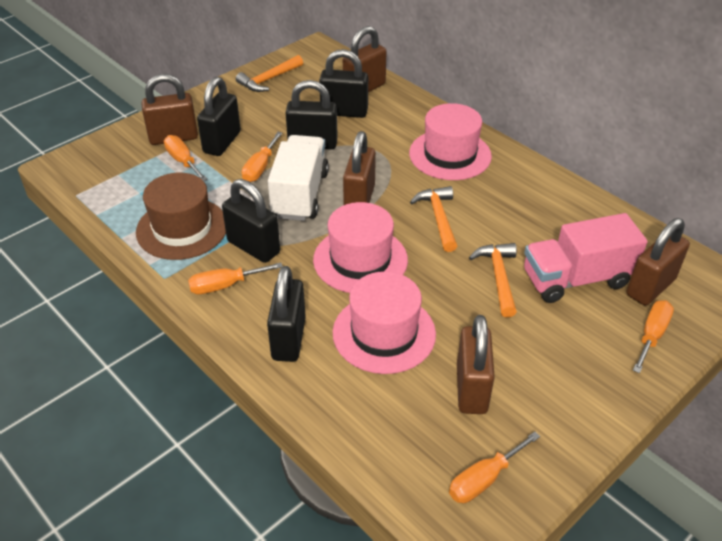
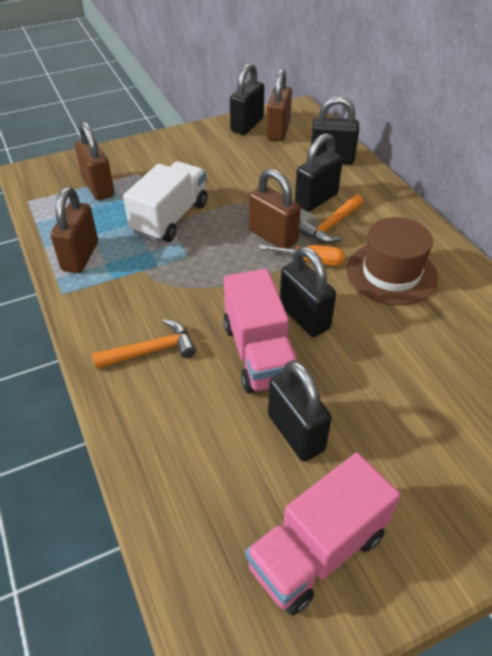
brown padlock: [141,74,198,145] [343,26,387,92] [343,131,376,205] [457,315,495,414] [627,218,690,305] = 5 -> [50,187,98,273] [75,121,114,200] [249,169,301,249] [266,68,292,141] = 4
orange hammer: [236,55,303,92] [410,186,457,252] [469,243,517,317] = 3 -> [92,319,196,369] [299,194,363,243] = 2
orange screwdriver: [164,135,208,181] [188,263,283,294] [242,132,282,182] [449,432,540,503] [633,300,674,373] = 5 -> [259,245,345,266] = 1
pink hat: [313,202,408,293] [333,271,436,374] [409,103,492,180] = 3 -> none = 0
pink truck: [524,213,648,303] = 1 -> [223,269,298,393] [245,453,401,615] = 2

